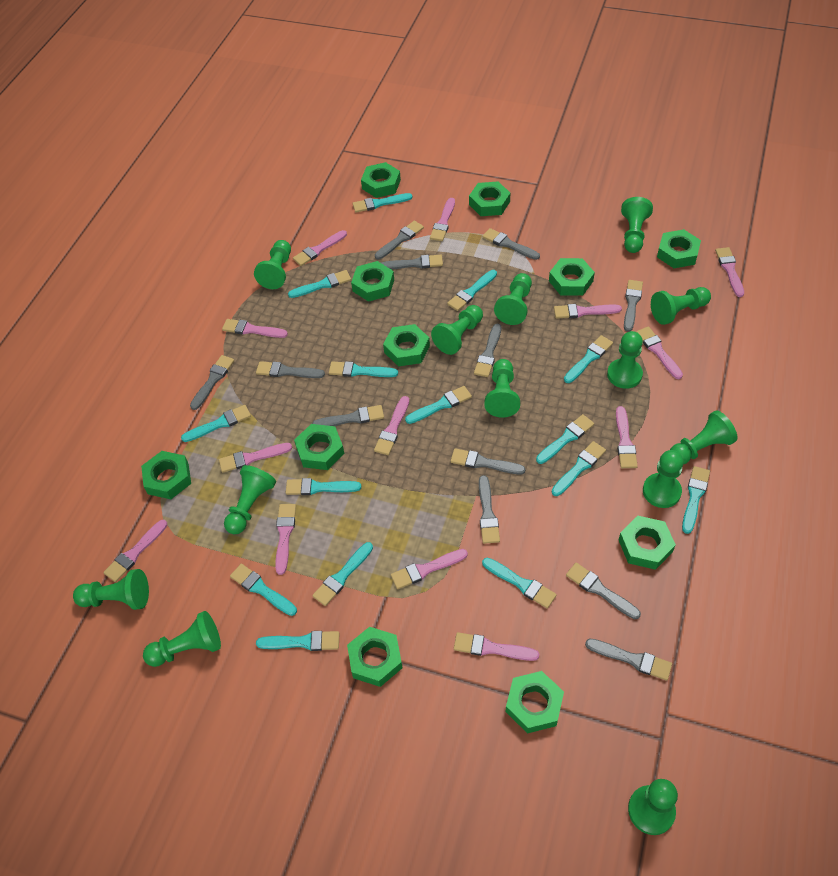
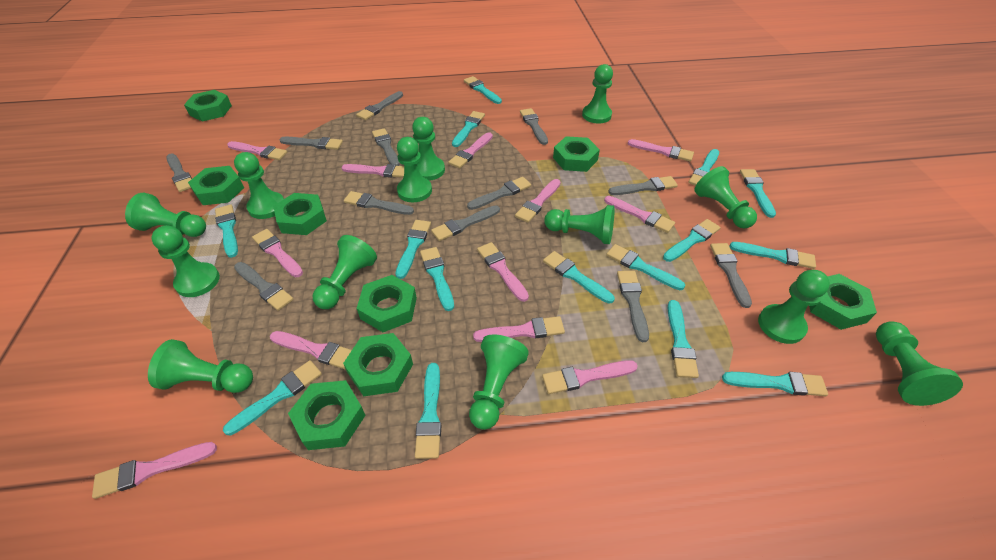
green nut: [141,451,191,499] [294,424,345,470] [347,627,403,687] [351,261,394,302] [361,162,401,198] [383,324,430,367] [469,182,510,216] [505,671,564,733] [549,258,595,296] [618,516,676,570] [657,229,701,268] = 11 -> [184,90,232,122] [188,166,244,205] [273,193,327,235] [288,380,366,450] [343,333,413,396] [356,275,417,332] [553,136,600,172] [809,274,877,330] = 8
pink brush: [103,520,167,582] [219,443,292,473] [222,319,288,338] [275,504,296,575] [293,230,347,266] [374,396,409,455] [391,549,468,589] [430,198,455,241] [454,632,539,661] [554,304,622,319] [616,406,638,468] [636,326,683,379] [715,247,744,297] = 13 -> [92,442,217,499] [227,141,287,160] [252,229,303,277] [270,331,352,370] [341,164,404,178] [448,132,493,168] [473,316,565,342] [477,242,529,302] [515,179,560,223] [542,360,638,394] [604,196,675,233] [628,139,694,162] = 12

